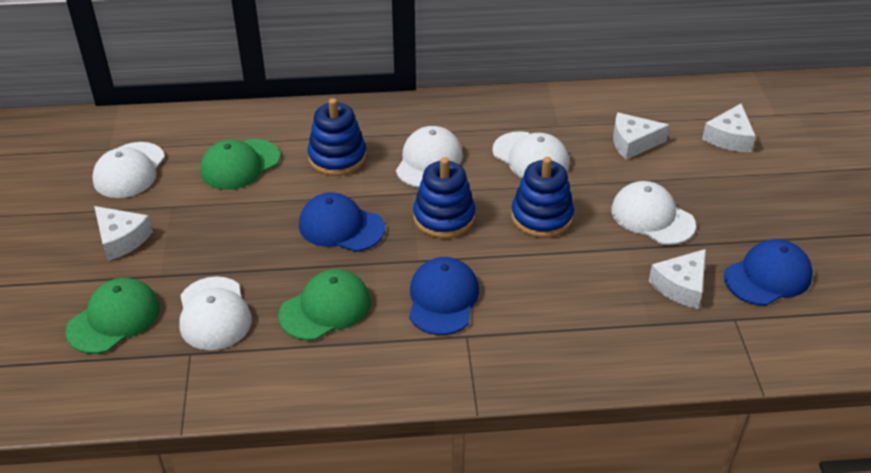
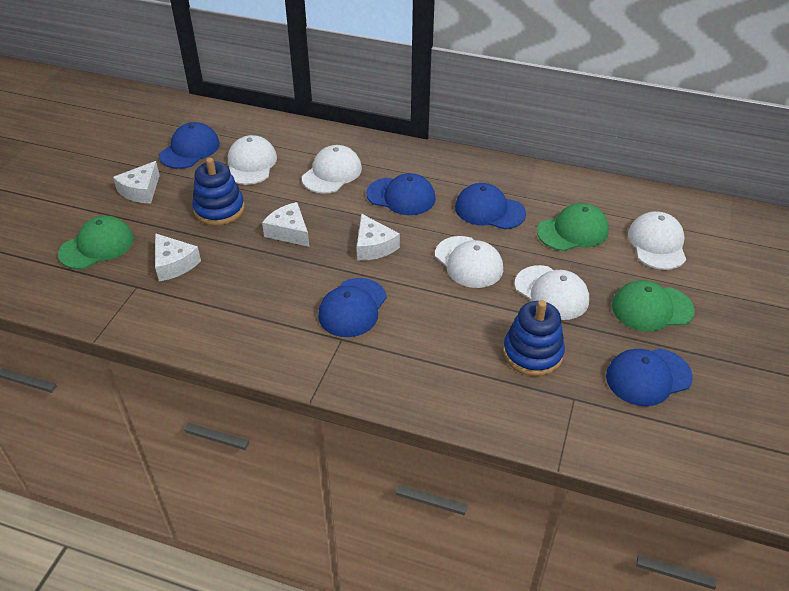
blue cap: [299,193,385,252] [409,257,479,335] [724,239,813,306] = 3 -> [159,122,220,169] [318,278,387,337] [366,173,436,215] [455,183,526,230] [606,348,693,406] = 5
blue stacking toy: [308,98,367,176] [413,157,475,238] [511,157,574,238] = 3 -> [192,158,245,226] [503,300,565,376] = 2

